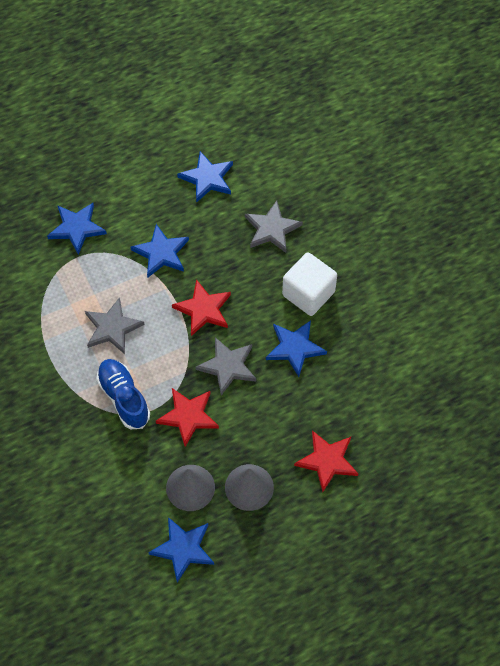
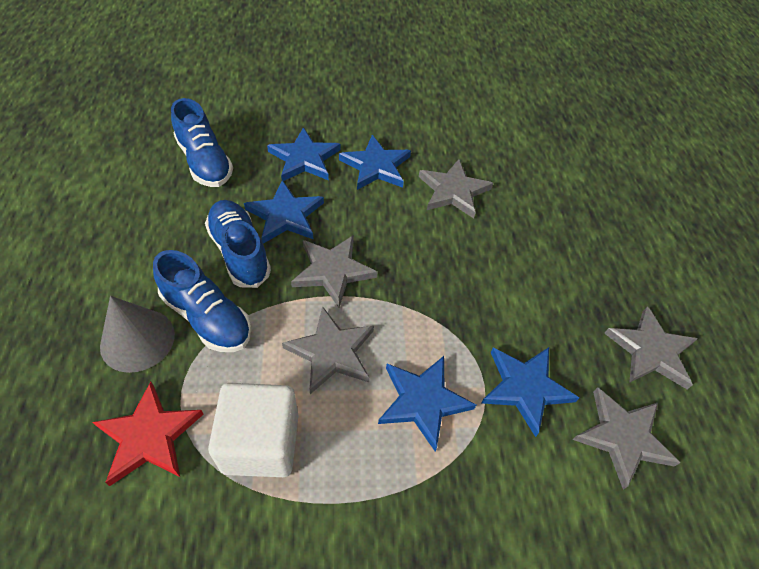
blue shoe: [96,359,150,429] = 1 -> [153,250,251,352] [171,98,233,187] [205,200,271,288] = 3
grey cone: [166,465,215,511] [225,464,274,511] = 2 -> [100,296,175,373] = 1
grey star: [85,297,145,354] [195,337,256,395] [245,201,303,253] = 3 -> [282,306,374,394] [291,235,378,308] [419,159,493,218] [573,387,680,489] [604,306,698,389] = 5
red star: [156,388,219,447] [172,279,231,336] [294,430,359,492] = 3 -> [93,382,204,486] = 1

